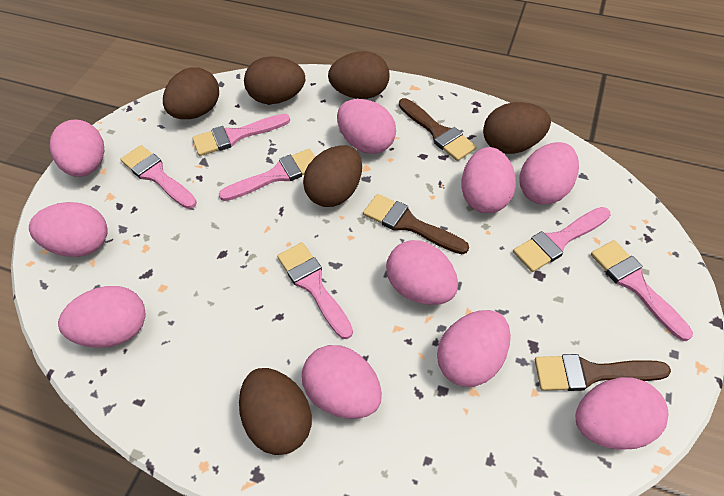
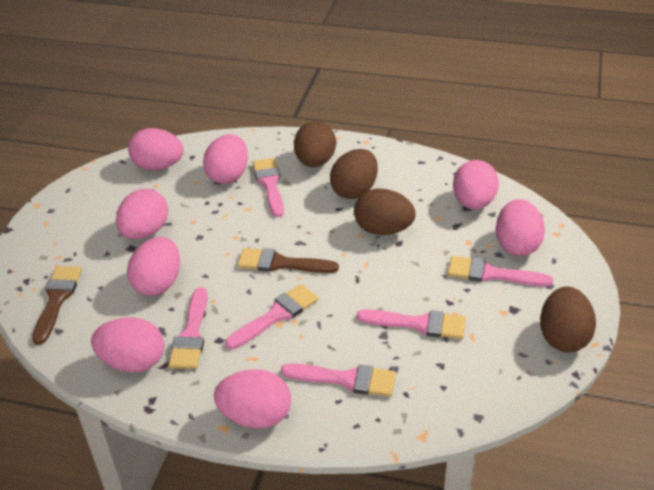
brown brush: [363,194,469,254] [399,98,476,161] [535,354,671,391] = 3 -> [32,266,82,345] [238,248,339,273] = 2
brown egg: [163,67,219,119] [239,368,312,455] [244,56,305,104] [303,145,362,207] [328,51,389,99] [483,102,551,154] = 6 -> [294,121,336,167] [330,149,378,199] [354,188,416,235] [540,287,596,352] = 4
pink egg: [29,202,108,257] [50,120,104,177] [58,286,146,348] [302,345,382,419] [337,99,396,154] [386,240,458,305] [437,310,511,387] [461,147,516,213] [520,142,579,204] [576,377,669,450] = 10 -> [91,317,164,372] [116,189,168,239] [127,237,180,296] [128,128,183,170] [203,134,248,184] [214,369,291,429] [453,160,499,210] [496,199,545,256] = 8

